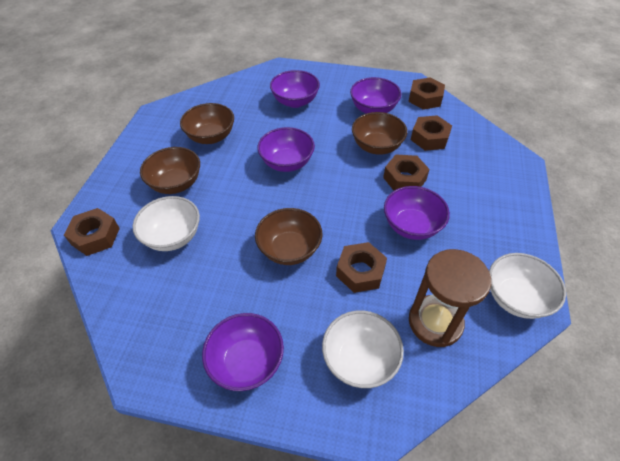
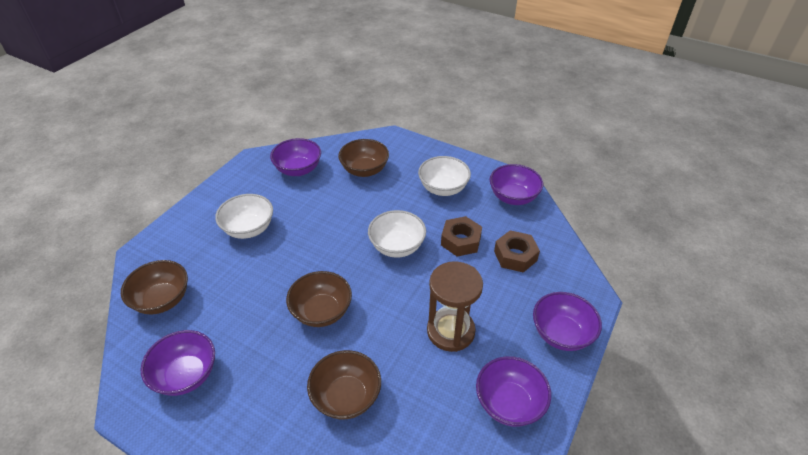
brown nut: [64,208,120,256] [336,242,387,293] [383,155,430,191] [408,77,445,110] [411,115,452,151] = 5 -> [441,216,482,257] [494,230,540,273] = 2

